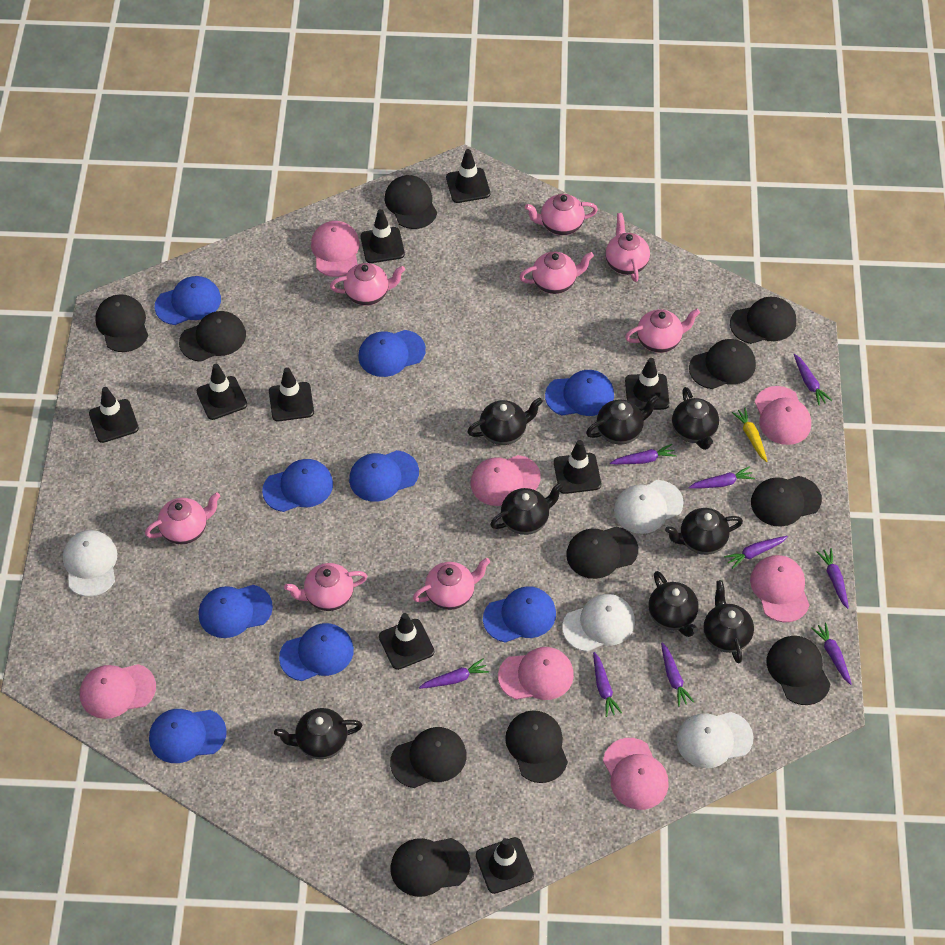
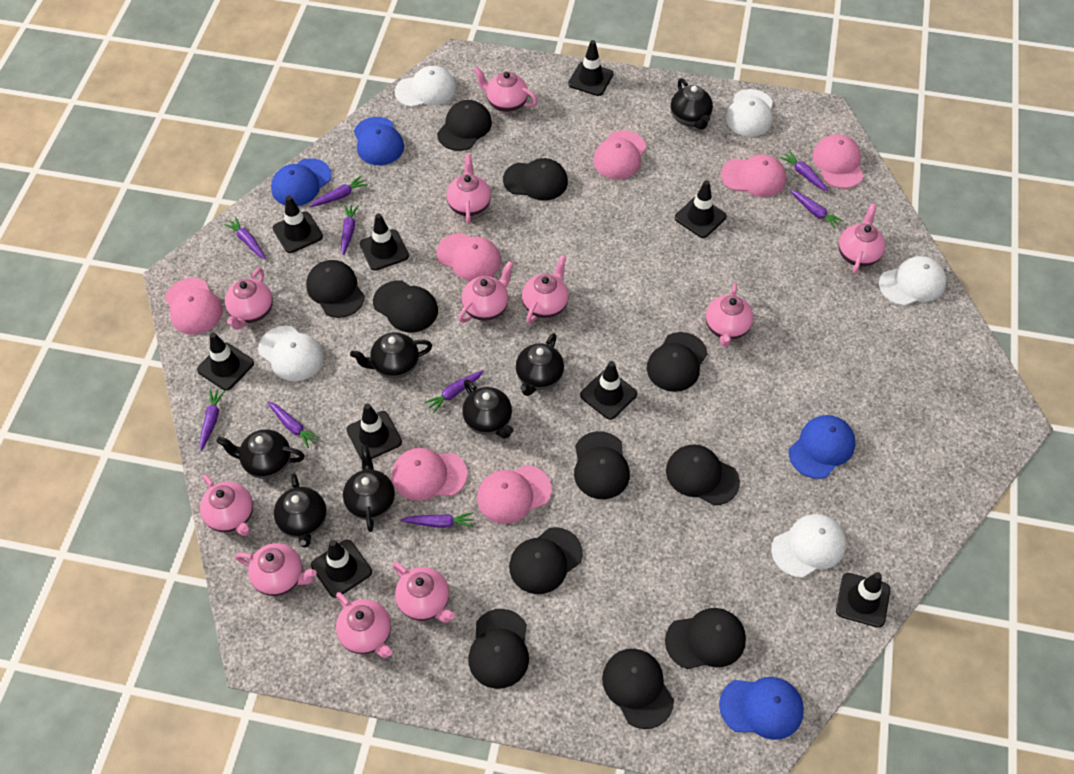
black teapot: [274,708,363,759] [467,398,543,445] [490,482,564,535] [586,395,659,445] [648,571,699,637] [665,508,743,555] [672,387,719,450] [703,580,754,663] = 8 -> [217,429,305,479] [274,473,327,548] [343,445,395,532] [350,332,432,379] [462,379,514,438] [516,333,564,396] [670,78,713,130] = 7
blue cap: [149,709,227,763] [155,276,221,325] [199,585,273,638] [262,459,333,512] [279,623,354,681] [349,450,419,502] [358,330,426,377] [483,586,556,643] [545,370,614,416] = 9 -> [271,158,332,206] [354,117,404,165] [719,677,804,740] [789,415,856,479] = 4
pink teapot: [145,492,220,545] [284,563,368,611] [330,263,405,306] [413,558,490,610] [520,252,594,294] [525,194,598,235] [605,213,650,282] [625,309,700,353] = 8 -> [200,475,253,536] [225,268,273,330] [235,543,317,596] [336,592,392,658] [392,562,455,623] [447,154,491,224] [458,261,513,323] [473,67,538,113] [522,255,569,324] [706,283,753,347] [838,204,885,274] = 11
white cap: [63,530,117,597] [562,594,635,652] [614,480,684,534] [676,712,754,768] = 4 -> [258,326,324,381] [395,66,456,107] [726,89,773,137] [771,514,846,578] [879,256,947,306] = 5
yellow carrot: [732,408,768,462] = 1 -> none = 0

